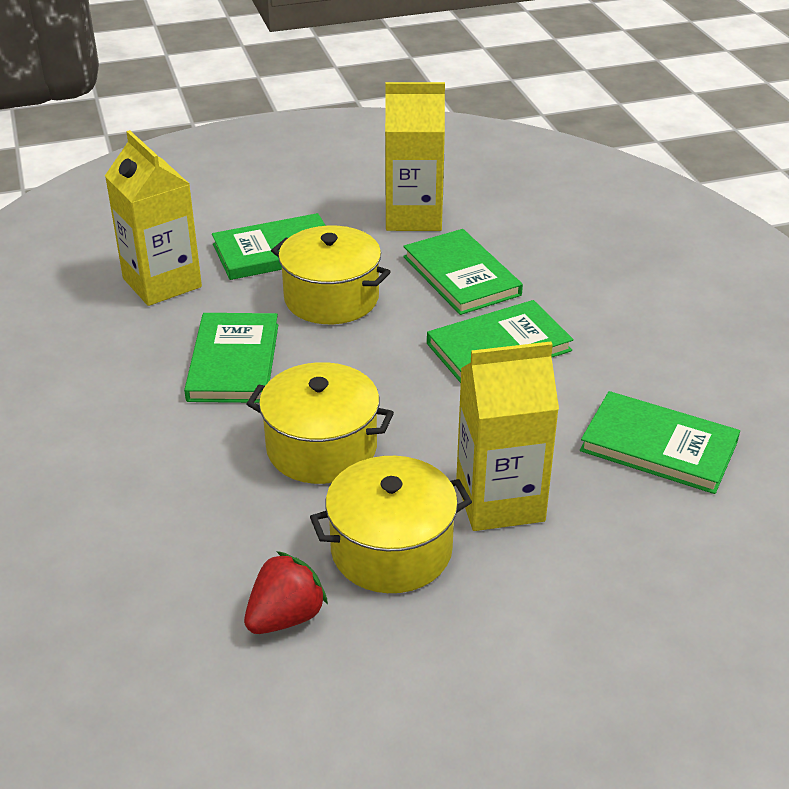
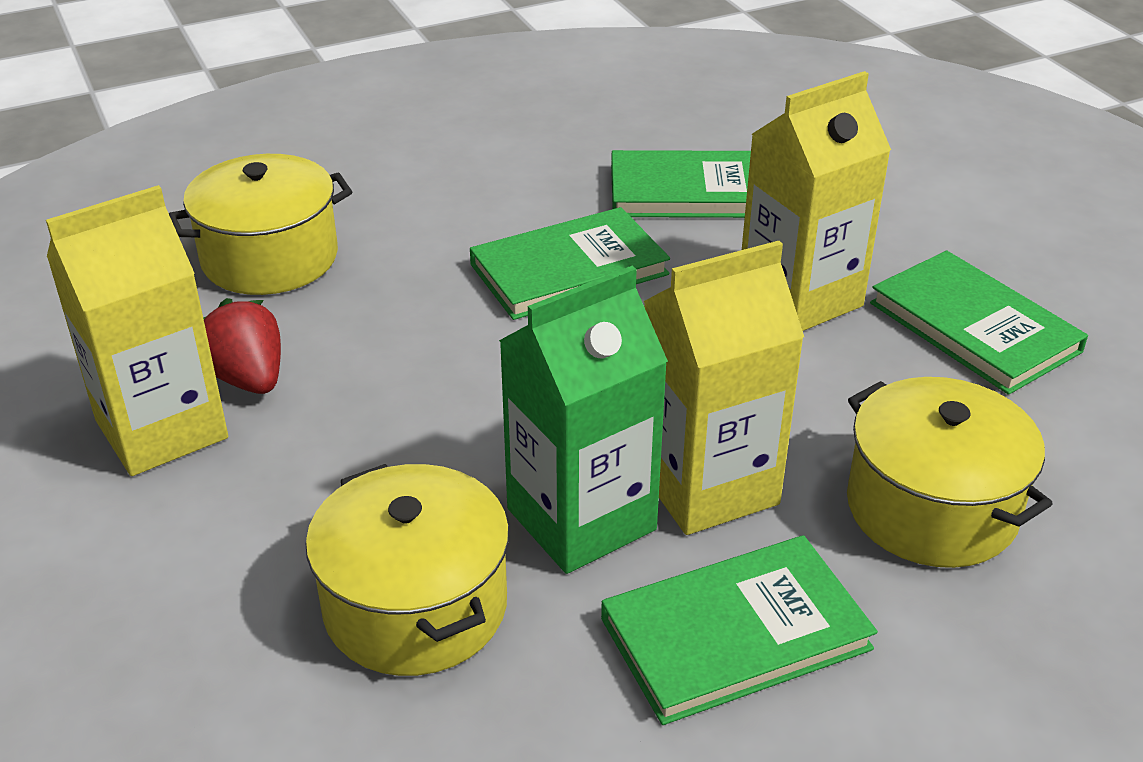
green book: [184,313,278,403] [212,213,326,280] [403,229,523,315] [427,300,573,383] [580,391,740,494] = 5 -> [470,207,670,320] [601,535,878,725] [611,150,751,218] [870,251,1088,395] = 4
green carton: none = 0 -> [499,266,668,574] = 1

